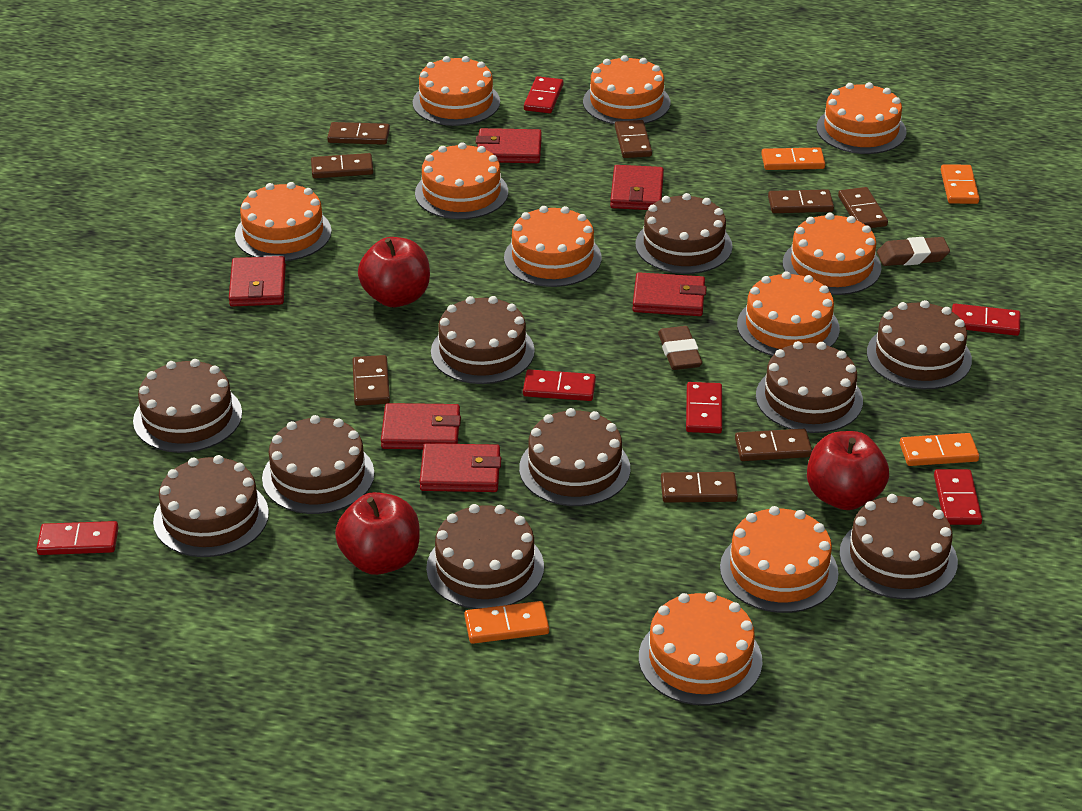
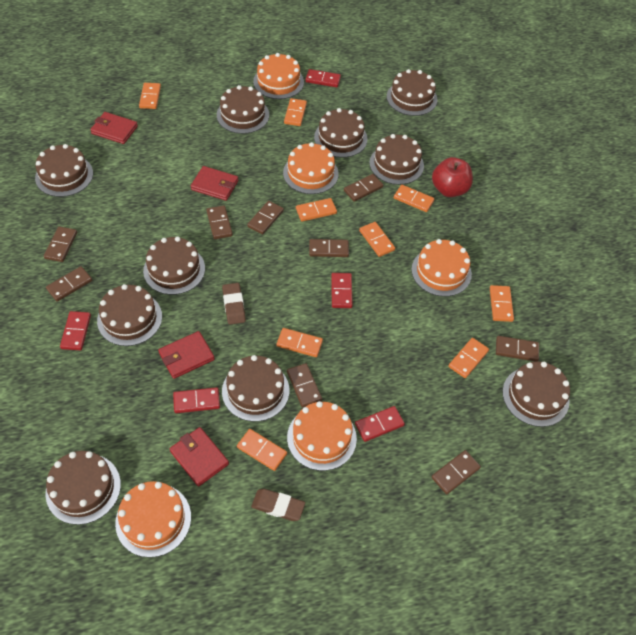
brown domino: [311,153,373,178] [327,122,390,145] [352,355,390,406] [615,120,652,158] [661,472,738,503] [735,429,812,461] [768,189,834,213] [838,187,888,228] = 8 -> [44,226,77,262] [46,266,92,302] [206,205,233,239] [247,201,284,235] [287,363,322,408] [309,239,349,257] [344,174,383,202] [431,450,481,494] [496,336,539,362] = 9
orange cake: [235,182,332,261] [413,56,500,126] [415,142,508,219] [504,206,602,287] [583,55,670,125] [639,592,762,706] [720,506,839,613] [737,271,840,356] [783,213,881,295] [816,82,907,154] = 10 -> [115,481,191,557] [253,53,304,99] [283,142,338,194] [287,401,357,471] [411,239,472,296] = 5
orange domino: [464,601,549,644] [761,147,825,170] [900,433,979,466] [941,164,980,204] = 4 -> [139,83,161,109] [237,429,287,471] [276,328,323,357] [284,98,307,126] [296,198,337,222] [359,222,395,257] [394,185,434,212] [448,338,489,378] [490,285,514,322] = 9
red apple: [335,492,420,575] [358,237,430,307] [807,431,889,510] = 3 -> [432,157,473,197] = 1
red domino: [36,521,119,555] [523,369,596,401] [524,76,563,113] [686,382,722,433] [934,469,982,525] [952,304,1020,336] = 6 -> [60,311,91,350] [173,387,220,413] [305,69,341,87] [331,273,353,308] [355,406,405,442] = 5
red wallet: [229,256,286,307] [381,403,461,449] [420,443,501,492] [476,128,542,163] [610,165,664,210] [632,272,707,316] = 6 -> [90,112,138,144] [158,331,215,379] [170,427,229,487] [191,166,238,201] = 4

